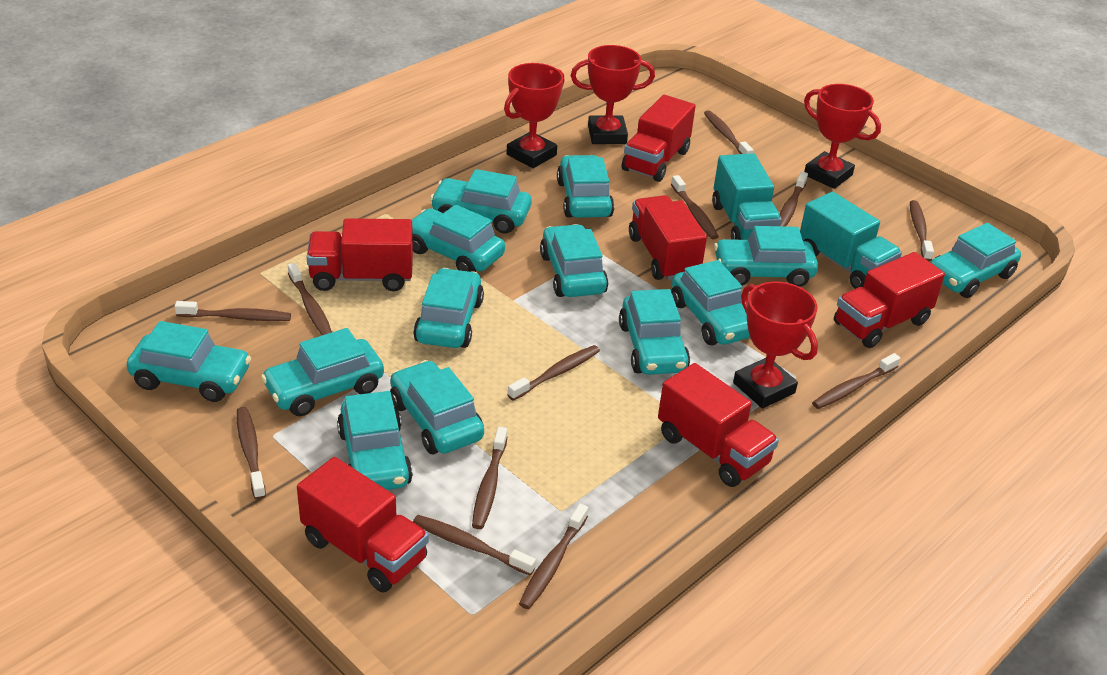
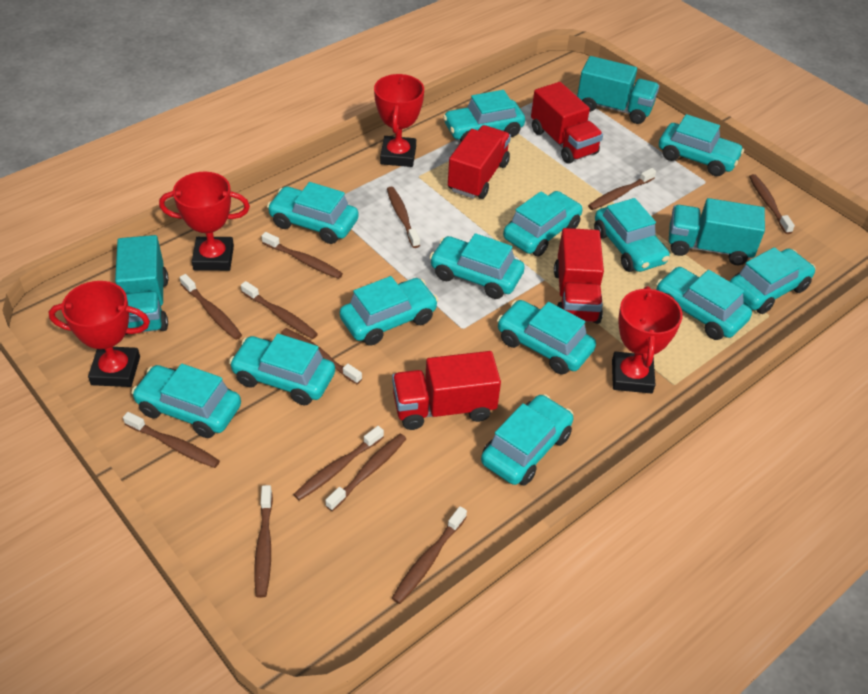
red truck: [297,457,429,592] [307,218,413,291] [622,95,695,182] [629,195,707,281] [658,363,779,487] [834,252,945,348] = 6 -> [392,351,501,430] [448,125,511,199] [531,82,603,164] [554,228,604,324] = 4
turquoise truck: [712,153,782,240] [800,192,902,289] = 2 -> [115,235,169,335] [577,56,660,124] [669,198,765,265] = 3

